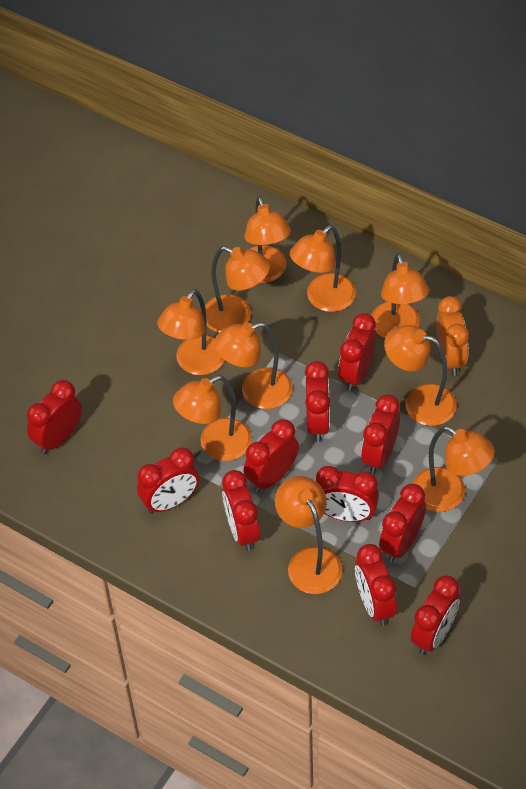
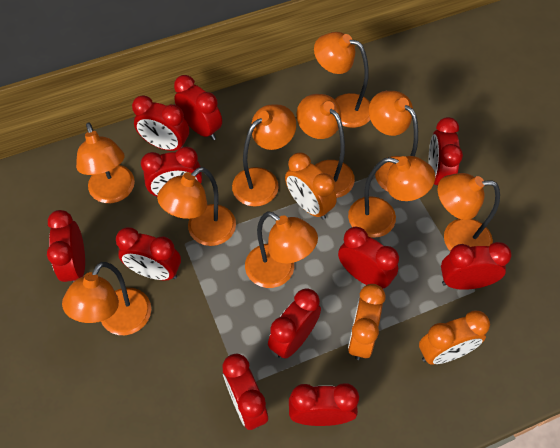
orange clock: [436,296,469,376] = 1 -> [285,153,337,220] [348,284,385,360] [419,310,490,365] = 3

